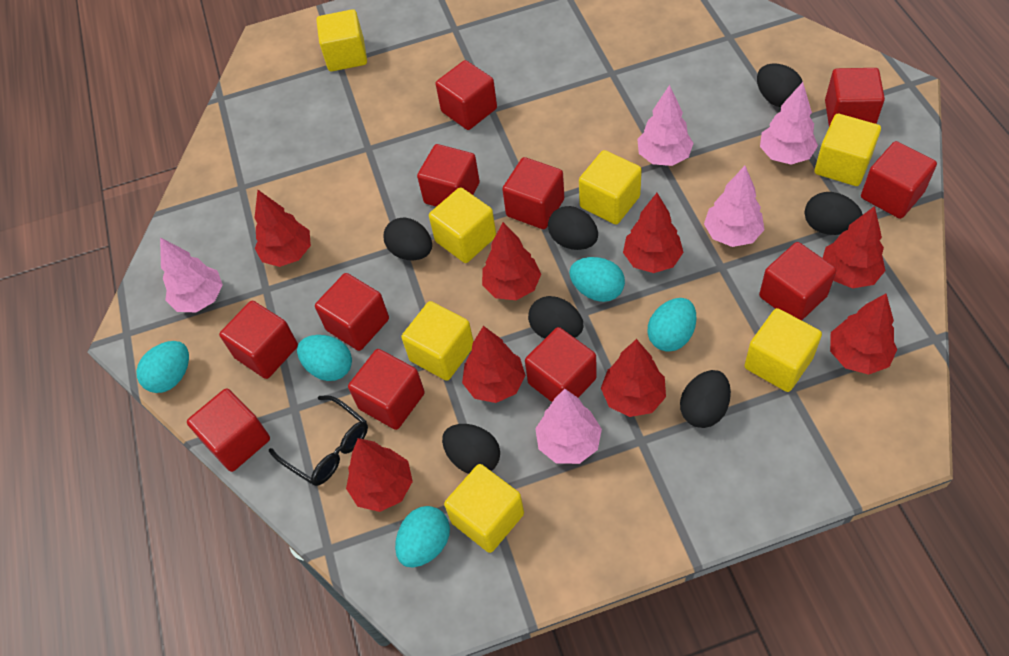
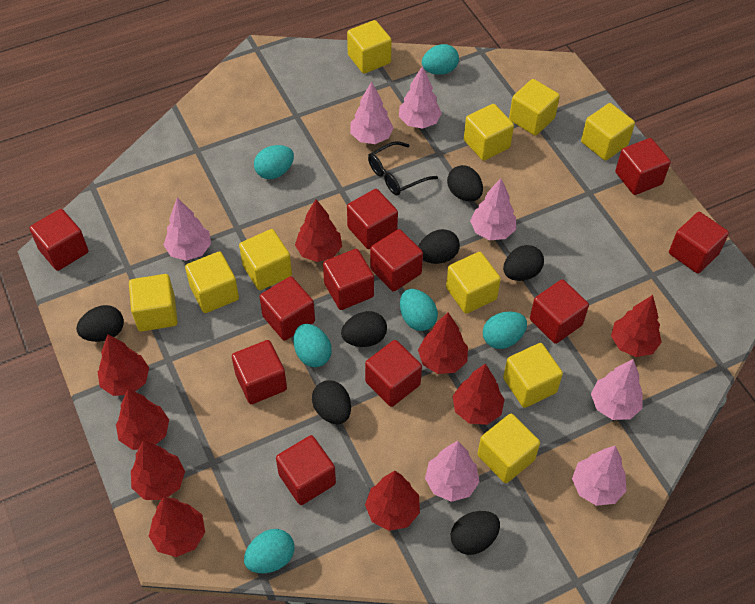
pink tree: [160,238,223,312] [535,389,602,464] [637,85,694,166] [704,166,765,247] [760,82,818,165] = 5 -> [164,198,211,261] [350,81,393,144] [399,66,442,129] [425,441,479,502] [470,178,516,240] [572,446,626,506] [591,359,642,420] = 7
red tree: [255,190,311,267] [346,438,413,512] [462,326,526,403] [482,222,541,300] [601,339,666,417] [623,193,684,273] [823,206,886,289] [830,294,897,375] = 8 -> [98,335,149,396] [116,389,169,450] [131,440,185,500] [149,497,205,557] [295,199,342,262] [365,471,420,531] [418,313,468,374] [453,363,505,425] [611,295,662,357] = 9
turquoise egg: [136,341,189,393] [297,335,352,381] [395,506,450,568] [569,257,625,302] [648,298,696,352] = 5 -> [244,529,295,573] [254,145,294,179] [294,324,332,367] [400,289,438,331] [422,44,459,75] [483,312,527,349] = 6
yellow cube: [316,9,367,72] [401,301,474,381] [429,187,496,263] [444,464,524,553] [579,150,642,224] [744,308,822,392] [815,114,881,186] = 7 -> [129,274,178,332] [185,251,239,313] [239,229,292,290] [347,20,392,74] [446,252,501,314] [464,104,514,161] [478,414,540,483] [503,343,563,408] [509,79,560,136] [581,103,635,161] = 10

